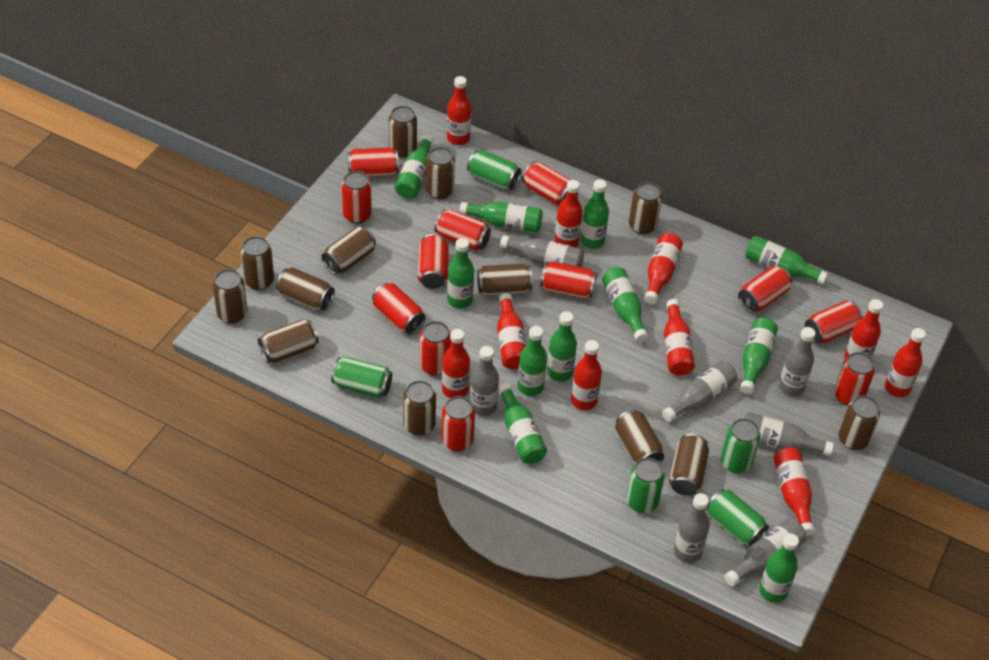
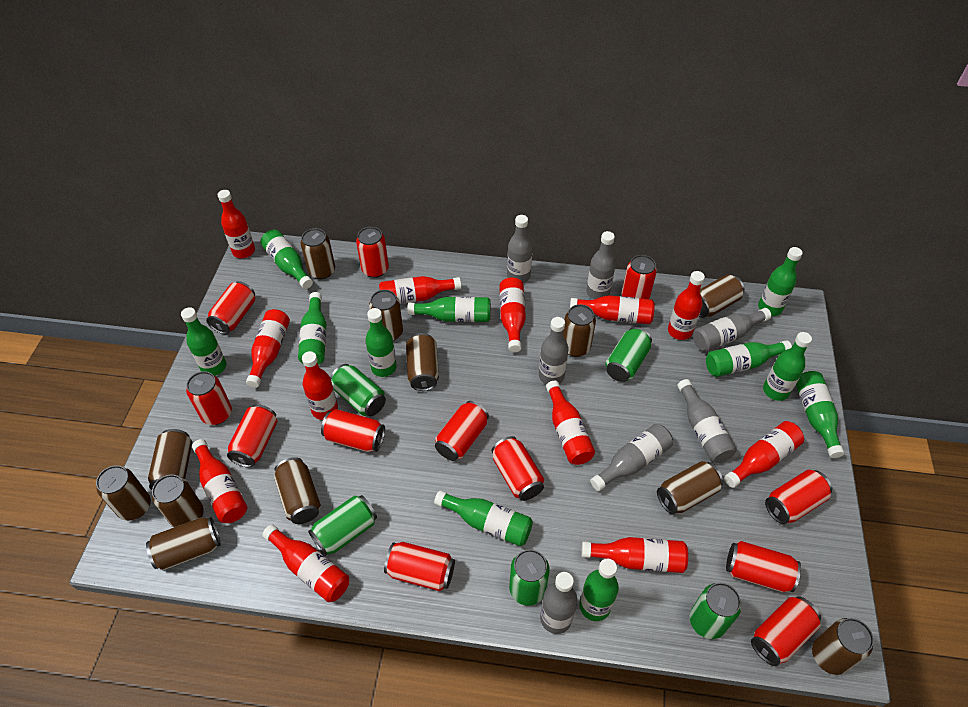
brown can: [213,269,247,323] [241,236,274,290] [258,319,319,363] [276,267,335,311] [321,227,376,275] [389,106,417,157] [403,380,436,436] [426,147,455,199] [477,264,533,296] [615,410,664,464] [629,182,662,235] [669,434,709,495] [838,396,880,450] = 13 -> [96,465,151,521] [146,517,221,570] [148,429,192,490] [152,475,204,528] [274,457,321,524] [301,228,335,279] [369,290,403,341] [406,333,439,391] [563,304,596,357] [657,461,723,515] [699,275,745,318] [812,618,874,675] = 12
red bottle: [442,329,470,398] [447,76,471,145] [497,293,526,370] [554,180,583,247] [571,340,602,410] [644,233,683,304] [664,299,695,375] [773,447,815,536] [844,299,883,359] [885,328,926,397] = 10 -> [192,439,247,523] [218,190,255,258] [246,309,290,388] [262,524,349,602] [302,351,338,420] [379,276,461,304] [499,277,526,352] [546,381,595,465] [570,295,655,324] [582,537,688,573] [668,271,705,340] [724,421,804,488] = 12

